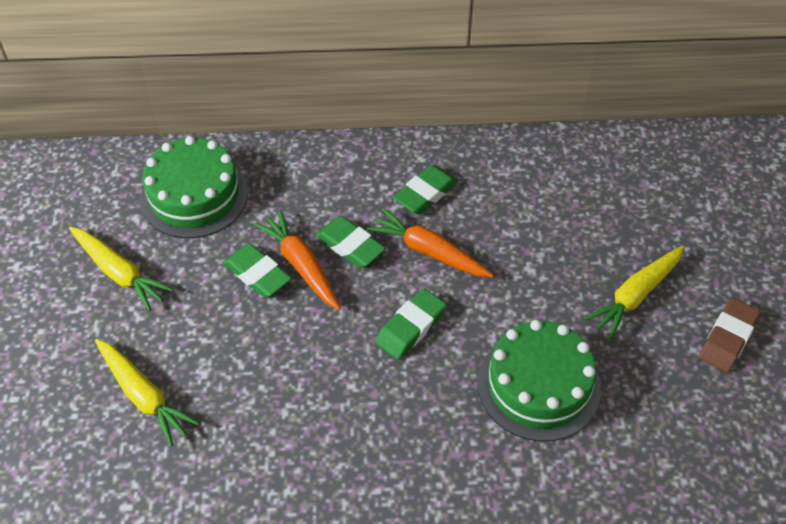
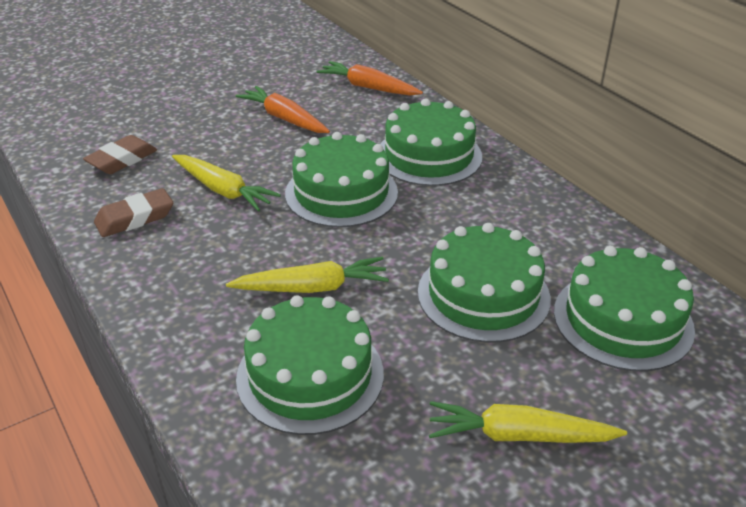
brown eraser: [699,298,760,372] = 1 -> [83,135,157,174] [94,188,173,237] = 2
green cake: [140,136,248,238] [478,320,601,442] = 2 -> [236,295,384,435] [285,132,398,227] [380,98,482,186] [418,223,551,343] [554,246,695,371] = 5
green eraser: [223,244,292,297] [316,216,386,268] [375,289,446,360] [393,165,458,214] = 4 -> none = 0

